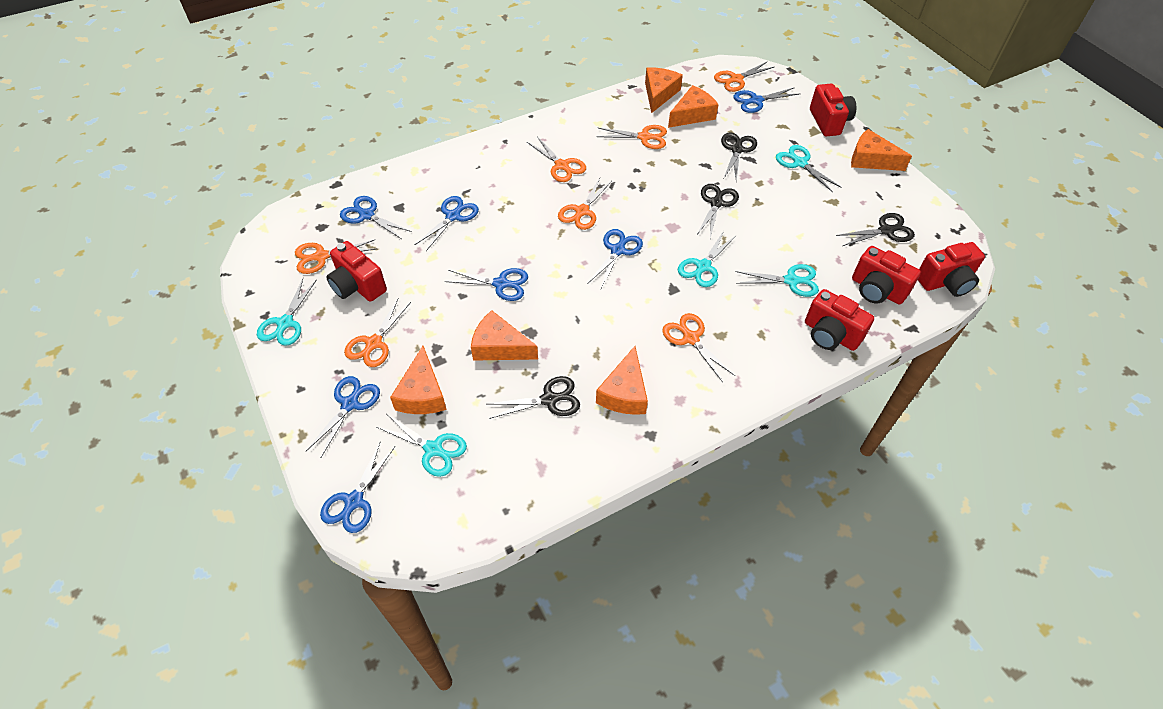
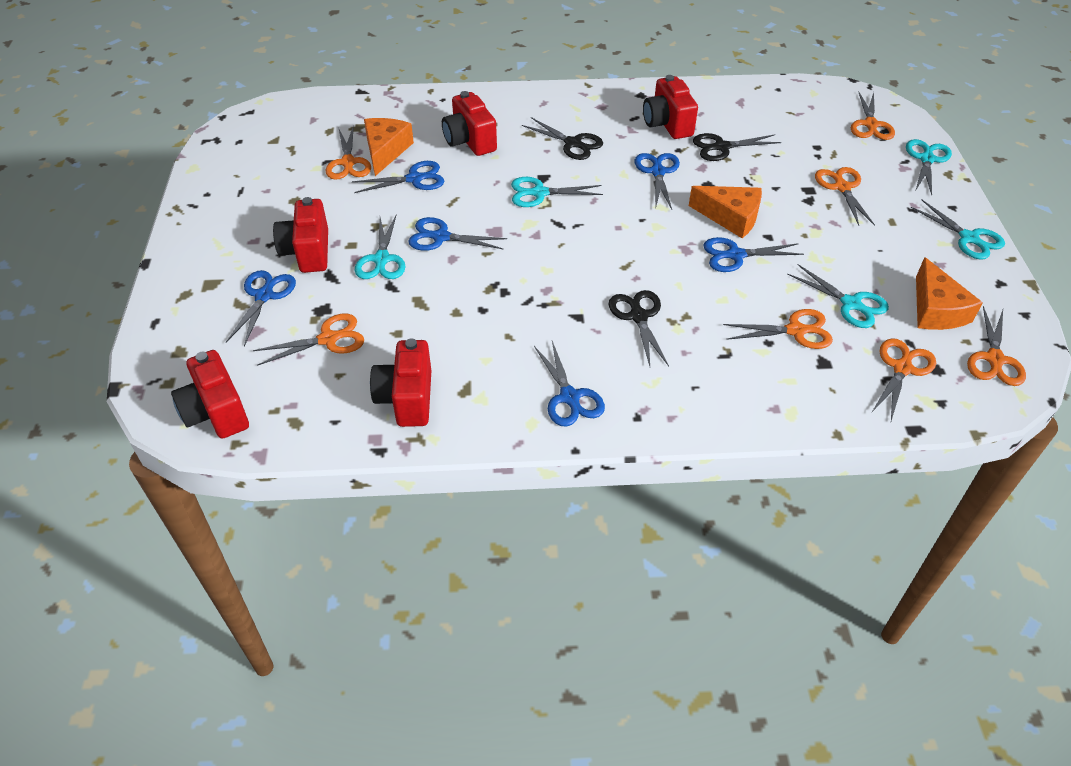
black scissors: [488,376,580,419] [697,184,739,238] [721,132,757,181] [836,213,915,246] = 4 -> [522,117,603,160] [609,290,669,366] [693,133,781,161] = 3
blue scissors: [306,376,380,457] [320,443,395,533] [340,196,412,239] [414,196,479,251] [444,268,528,301] [588,229,643,288] [733,87,799,113] = 7 -> [226,270,296,346] [352,161,444,193] [408,217,507,251] [534,341,605,426] [635,153,680,210] [703,237,804,272] = 6
orange cheese: [390,346,447,414] [471,310,538,361] [596,346,648,415] [645,67,683,113] [668,85,719,128] [851,129,912,171] = 6 -> [364,118,414,176] [689,186,762,238] [916,257,983,330] = 3

